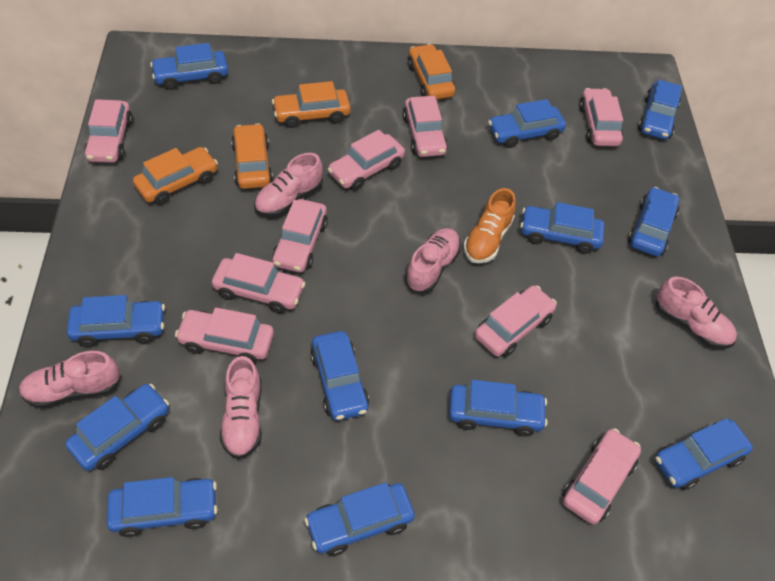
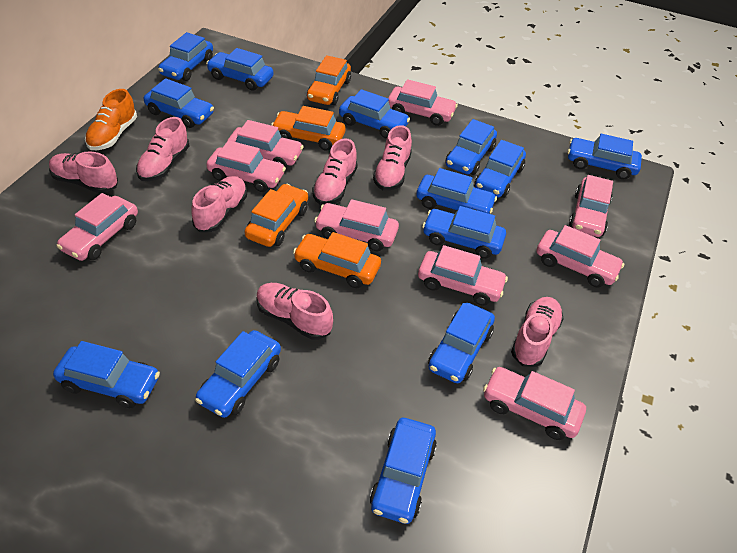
blue car: [65,384,169,471] [67,295,165,347] [107,477,218,537] [150,43,228,90] [304,482,415,556] [310,331,369,421] [449,380,548,437] [488,99,566,148] [520,202,605,254] [628,187,679,256] [638,80,682,140] [655,419,753,490] = 12 -> [53,341,160,408] [144,78,214,128] [158,32,213,81] [195,330,281,418] [206,48,274,91] [339,89,410,139] [370,418,437,524] [416,168,497,214] [422,206,506,259] [428,303,495,383] [445,119,497,175] [474,140,526,198] [568,134,642,179] = 13
pink shoe: [19,351,121,408] [220,356,262,459] [254,153,323,217] [405,228,461,293] [656,277,737,349] = 5 -> [49,151,118,193] [136,117,190,181] [191,176,247,232] [257,283,333,340] [312,139,358,205] [373,125,412,191] [511,297,564,367] = 7

